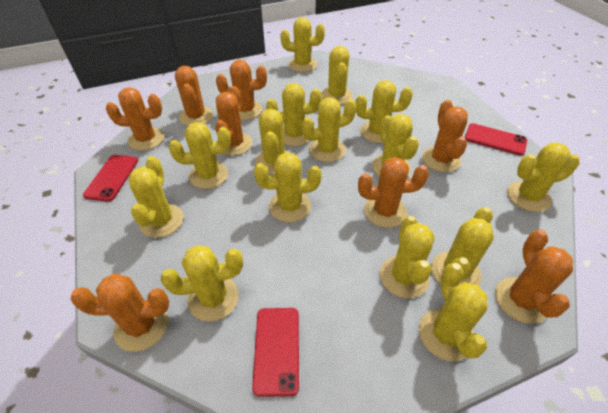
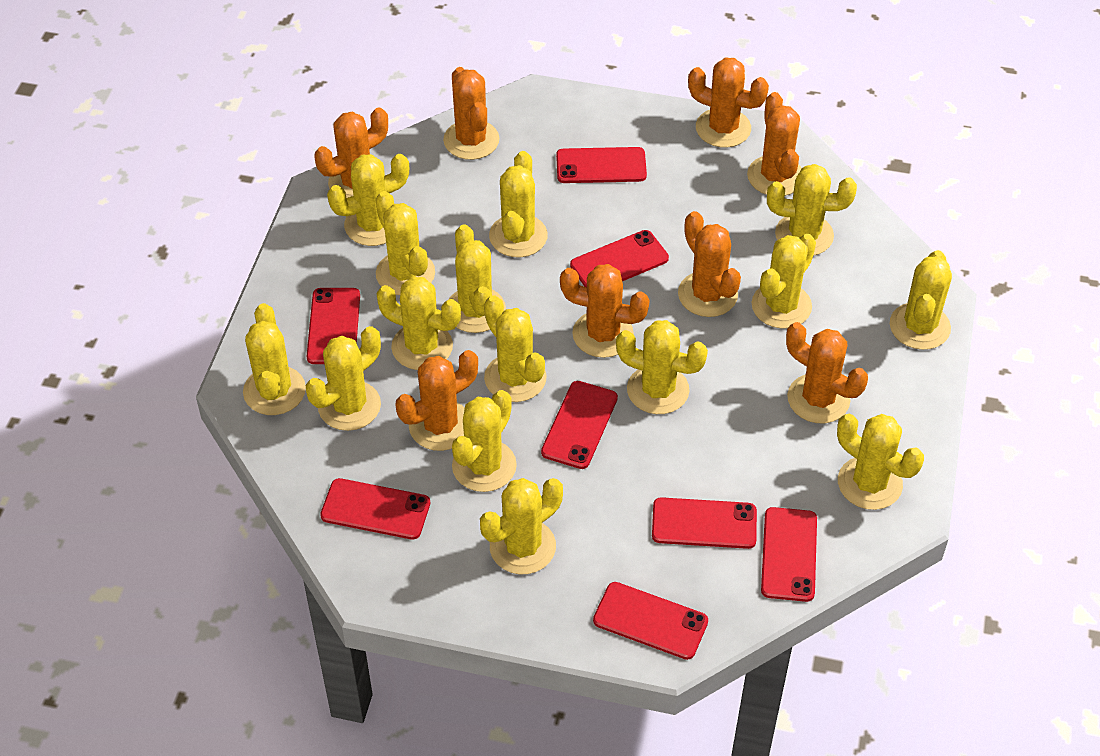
red phone: [83,155,138,202] [252,308,299,397] [465,123,527,156] = 3 -> [307,288,360,364] [320,478,430,540] [541,381,618,469] [556,147,647,183] [570,230,669,287] [593,582,708,660] [652,497,757,549] [761,507,817,602] = 8

